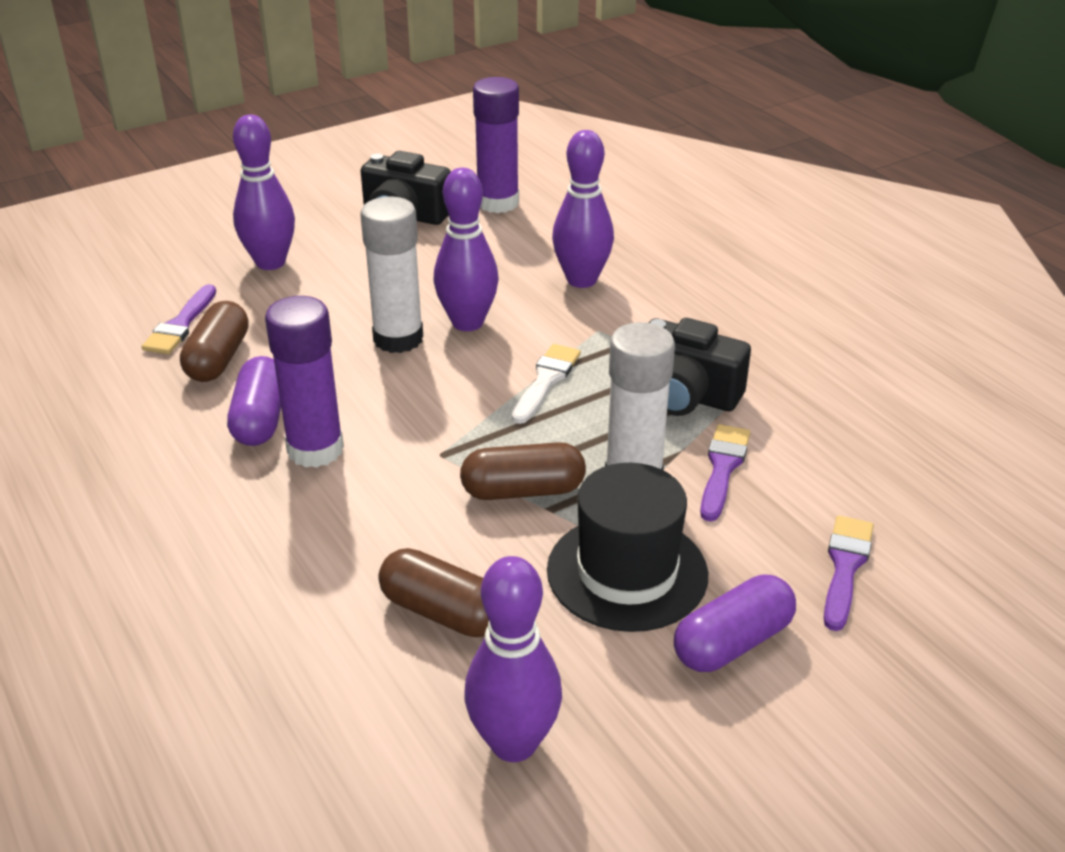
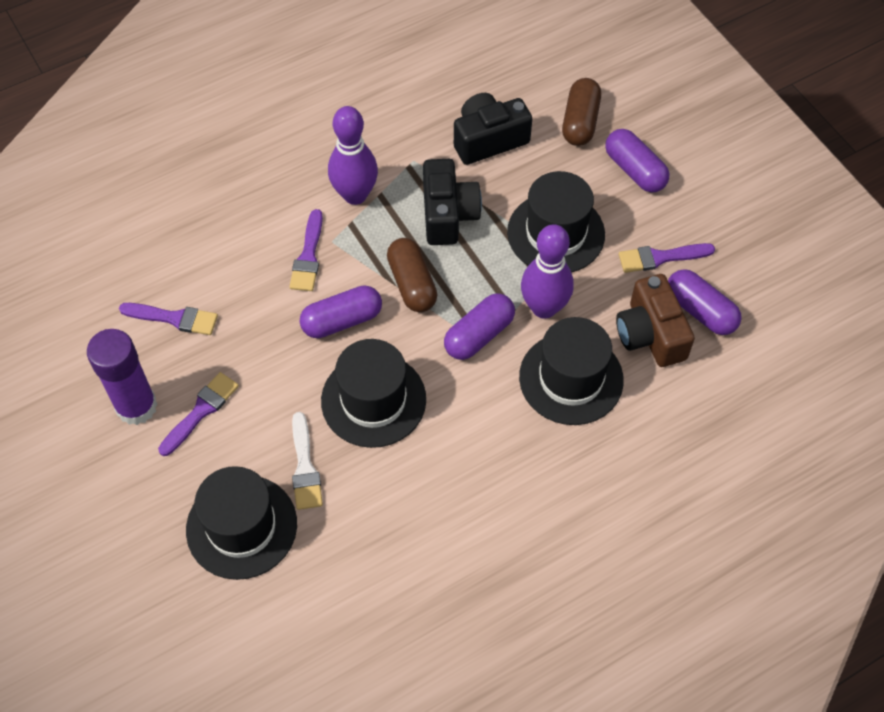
black hat: [547,463,708,632] = 1 -> [186,466,297,580] [321,339,426,448] [507,171,605,273] [519,317,624,425] = 4
brown camera: none = 0 -> [616,274,695,367] = 1
brown capsule: [180,301,249,382] [378,548,489,637] [460,442,586,500] = 3 -> [387,238,437,312] [562,78,601,146] = 2
purple bowling pin: [233,115,295,270] [434,168,499,331] [464,556,562,762] [552,130,614,288] = 4 -> [328,106,378,205] [521,224,574,319] = 2
purple brush: [142,284,216,354] [700,424,751,522] [824,515,874,631] = 3 -> [119,303,218,335] [158,372,239,456] [289,209,323,291] [619,243,715,273] = 4
purple capsule: [227,356,281,446] [674,575,796,672] = 2 -> [299,286,382,338] [444,293,515,360] [605,129,670,192] [668,269,742,335] = 4
purple glue stick: [265,296,344,468] [473,77,519,213] = 2 -> [87,329,157,425] = 1
white glue stick: [360,197,423,353] [605,322,675,470] = 2 -> none = 0

